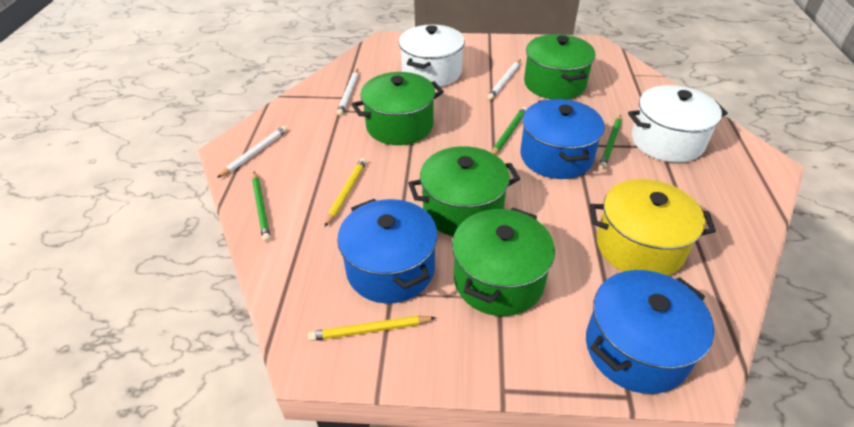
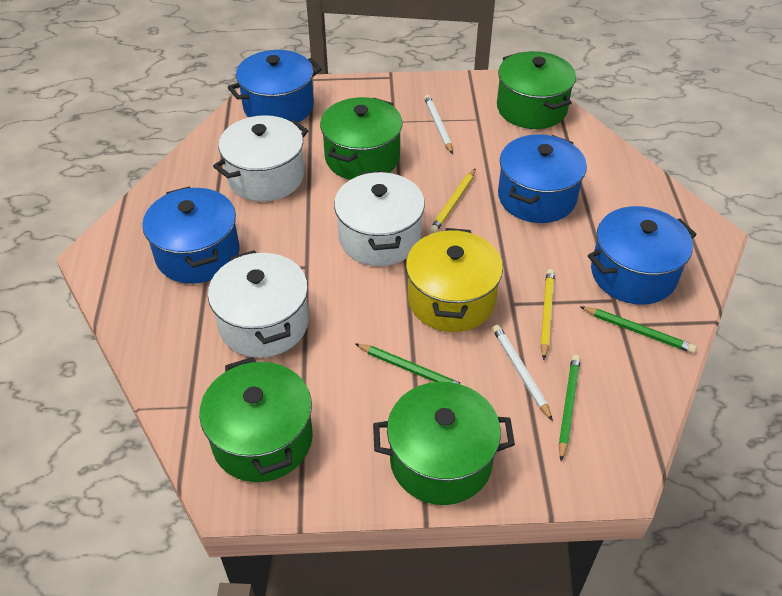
blue pot: [337,199,438,303] [520,99,605,179] [586,270,714,394] = 3 -> [142,186,240,284] [228,50,322,122] [498,134,587,223] [588,206,697,305] = 4
white pencil: [217,126,288,178] [337,69,358,116] [487,59,521,100] = 3 -> [424,95,453,154] [492,325,553,421] = 2
white pot: [399,25,465,88] [628,85,728,163] = 2 -> [208,250,309,358] [213,115,309,202] [334,171,425,266] = 3

